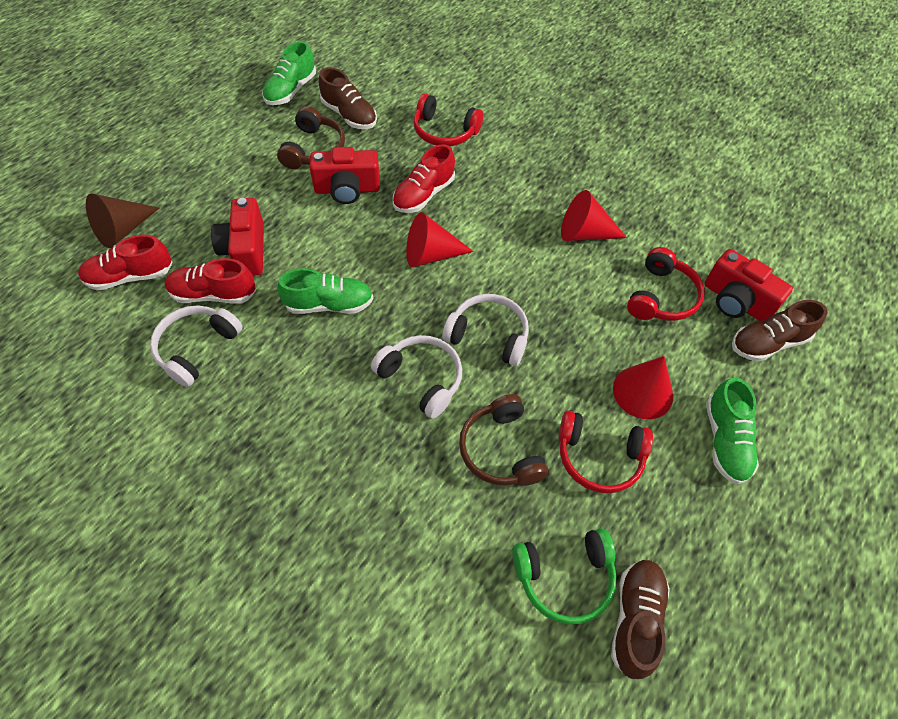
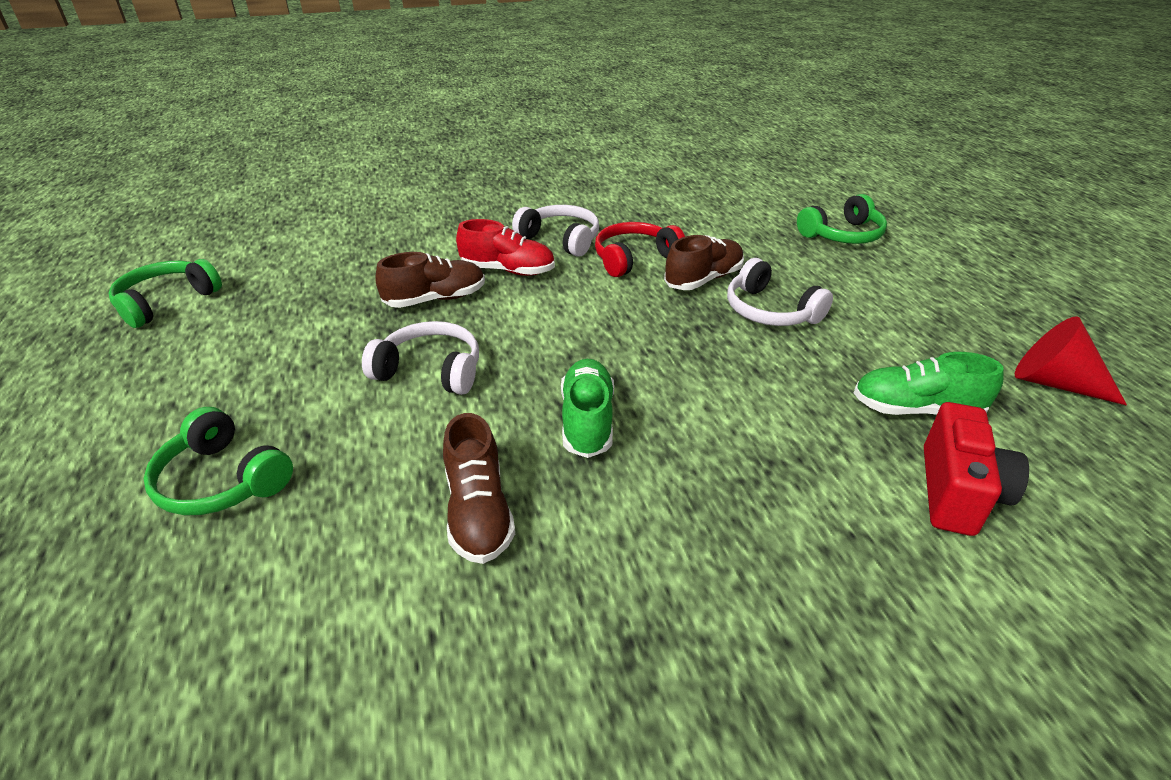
brown cone: [86,193,159,248] = 1 -> none = 0
brown headphones: [277,106,345,169] [459,394,549,486] = 2 -> none = 0
green headphones: [512,528,617,624] = 1 -> [109,259,222,328] [143,407,293,515] [797,194,887,244] = 3
green shoe: [262,41,316,105] [277,268,373,314] [706,377,759,484] = 3 -> [561,359,614,458] [854,352,1004,415] = 2
red camera: [211,198,264,276] [309,147,380,204] [705,249,793,321] = 3 -> [924,402,1029,536] = 1
red cone: [406,212,474,267] [561,190,627,241] [613,356,673,419] = 3 -> [1015,316,1127,406] = 1
red headphones: [414,93,483,146] [558,411,653,494] [627,247,705,321] = 3 -> [595,222,685,277] = 1
red shoe: [78,235,173,291] [165,258,256,304] [393,144,455,213] = 3 -> [456,219,555,276] = 1

